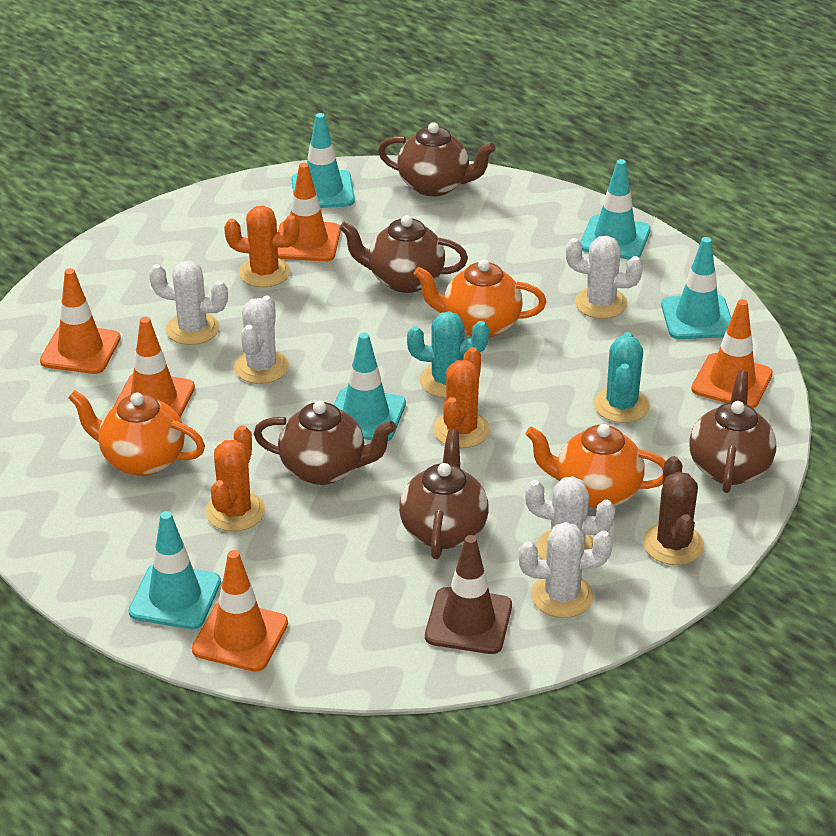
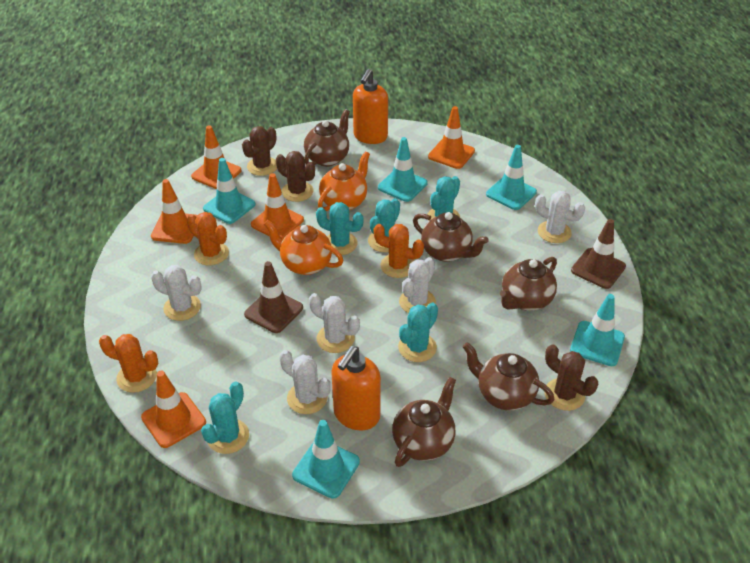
brown cactus: [643,456,704,565] = 1 -> [242,126,277,176] [276,151,315,202] [545,344,598,411] = 3
brown traffic cone: [425,535,512,654] = 1 -> [244,261,303,333] [571,219,626,289] = 2
orange soap dispenser: none = 0 -> [331,346,381,430] [353,69,388,144] = 2
orange teapot: [68,390,205,476] [414,259,546,338] [525,424,665,509] = 3 -> [264,220,344,275] [318,151,370,211] = 2
turquoise cactus: [407,311,489,398] [594,332,650,423] = 2 -> [201,381,249,454] [316,202,364,255] [368,198,400,253] [398,303,438,362] [427,176,460,221] = 5

